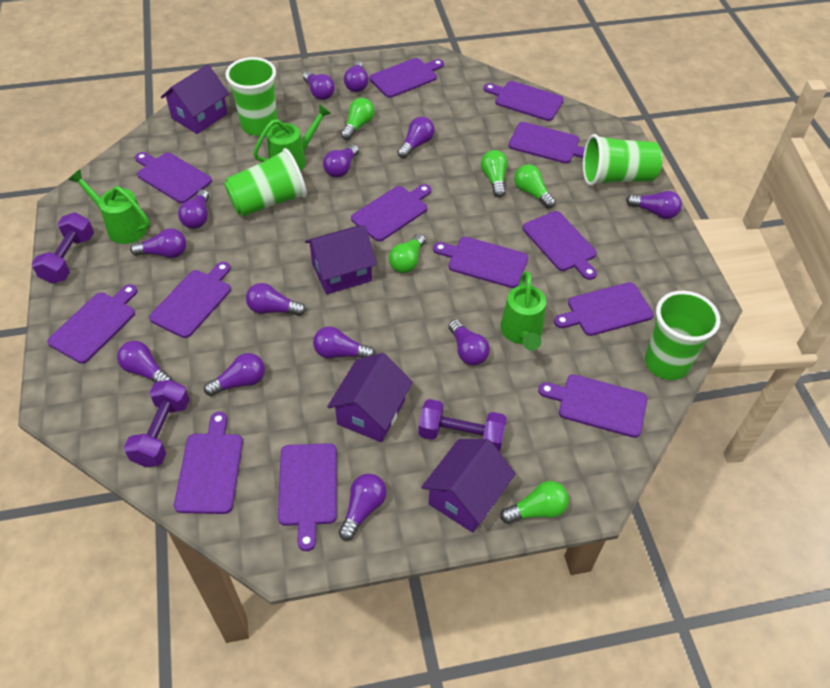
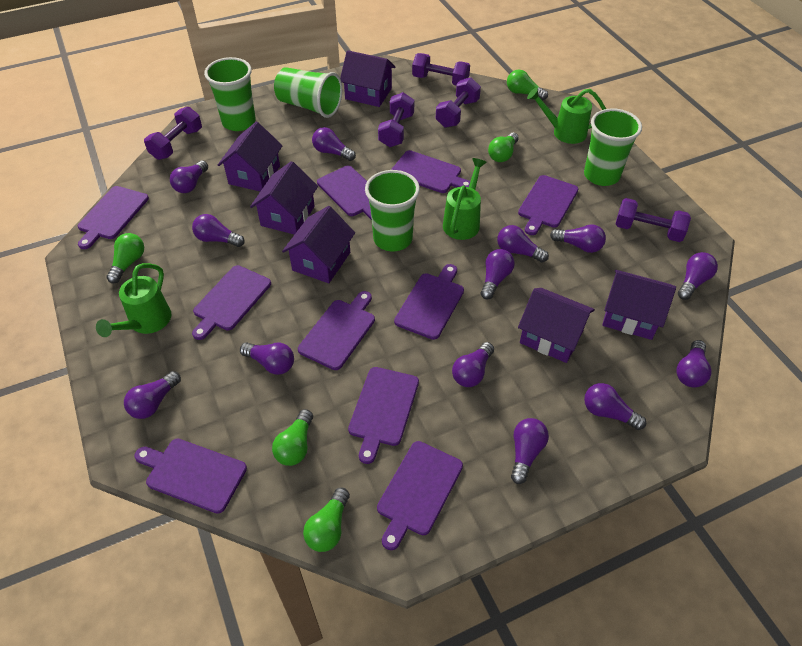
purple cutting board: [47,284,138,363] [135,152,212,203] [149,262,231,338] [174,412,243,514] [278,443,337,551] [351,184,431,241] [370,58,444,98] [433,237,528,288] [484,81,564,121] [509,122,585,163] [523,211,597,280] [538,374,647,438] [554,282,654,336] = 13 -> [78,186,149,249] [135,439,247,514] [192,265,271,340] [298,291,375,370] [317,166,372,220] [348,367,419,464] [377,441,463,550] [391,150,470,193] [394,264,464,340] [518,175,578,235] = 10
purple dumbbell: [32,213,94,284] [124,380,190,467] [418,399,507,451] = 3 -> [144,107,202,160] [378,92,414,147] [412,53,470,85] [436,77,481,128] [616,198,691,242] = 5
purple house: [161,64,229,134] [305,225,377,295] [327,353,413,442] [421,439,516,533] = 4 -> [218,122,283,191] [250,161,318,235] [282,206,355,283] [340,50,395,107] [518,288,595,363] [602,270,676,340] = 6

